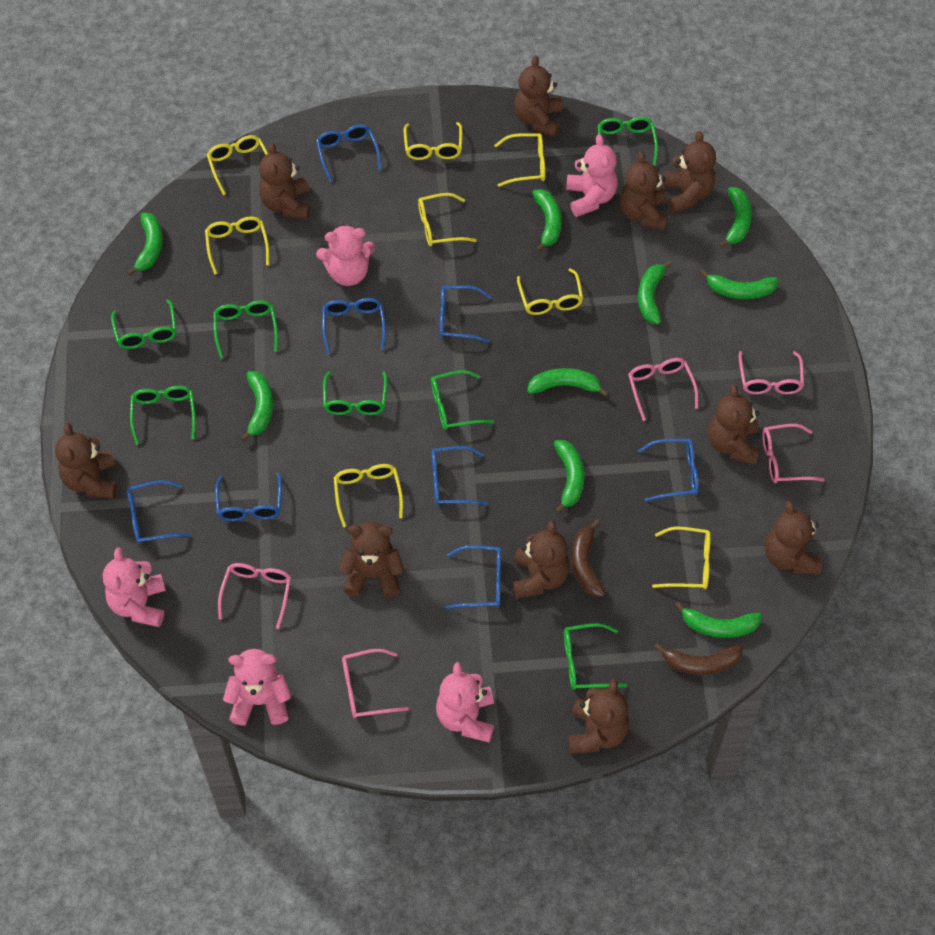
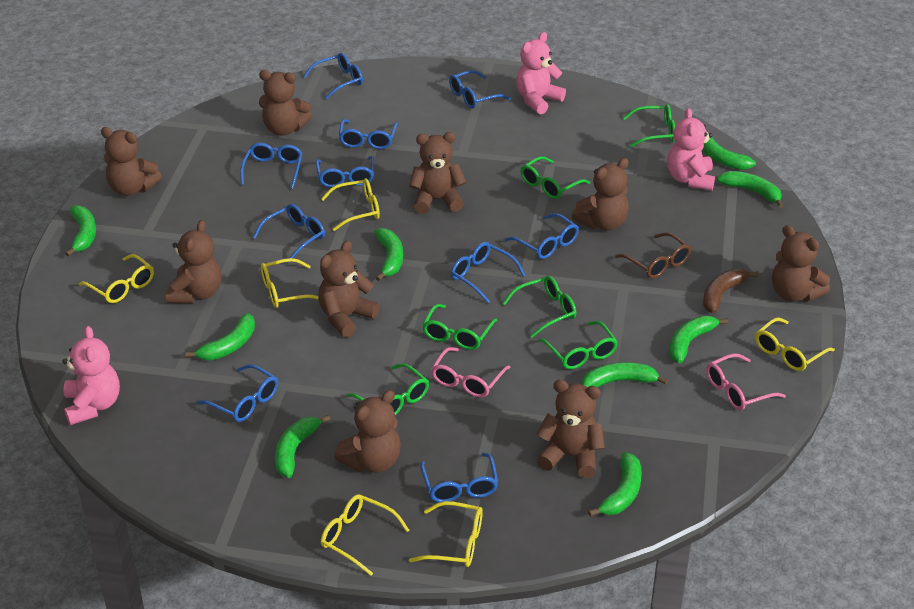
blue glasses: [127,480,191,544] [215,472,282,521] [316,124,381,182] [322,298,386,354] [432,446,488,506] [440,285,491,343] [445,545,501,609] [638,439,699,501] = 8 -> [197,364,278,422] [240,143,303,189] [253,204,325,258] [303,53,363,100] [316,156,374,188] [339,119,398,149] [420,453,498,502] [449,70,511,109] [451,242,526,303] [505,213,579,259] = 10
brown banana: [572,519,605,597] [654,643,743,675] = 2 -> [703,269,759,313] = 1
brown glasses: none = 0 -> [615,232,691,278] = 1
brown teddy bear: [55,423,117,499] [259,142,310,219] [339,521,404,598] [513,520,570,599] [514,56,562,137] [568,679,629,754] [619,151,668,231] [663,131,716,214] [708,384,760,465] [765,501,822,575] = 10 -> [101,127,162,196] [166,220,221,303] [259,70,311,136] [318,241,380,337] [334,390,401,472] [409,132,466,214] [536,380,605,478] [572,158,629,231] [772,225,830,302] = 9
green glasses: [111,300,176,349] [130,386,196,445] [213,300,278,359] [323,371,388,415] [431,370,494,430] [564,623,627,690] [598,117,658,165] = 7 -> [347,363,429,415] [422,304,498,350] [503,276,576,338] [521,156,590,199] [538,321,618,369] [623,104,675,147] = 6
pink glasses: [218,563,291,629] [342,649,409,718] [628,358,698,421] [739,351,804,394] [762,424,824,483] = 5 -> [431,347,511,397] [706,353,786,410] = 2
pink teddy bear: [103,548,166,627] [223,649,291,726] [316,224,375,286] [436,662,494,743] [566,134,618,217] = 5 -> [62,326,120,425] [516,32,566,115] [667,108,715,191] = 3
yellow glasses: [205,217,269,275] [207,135,268,195] [334,464,403,527] [404,122,463,160] [418,193,477,247] [494,133,545,187] [517,268,583,315] [652,527,711,589] = 8 -> [79,254,154,303] [261,258,318,308] [321,178,380,231] [321,494,409,576] [409,501,483,567] [755,318,835,371] = 6

